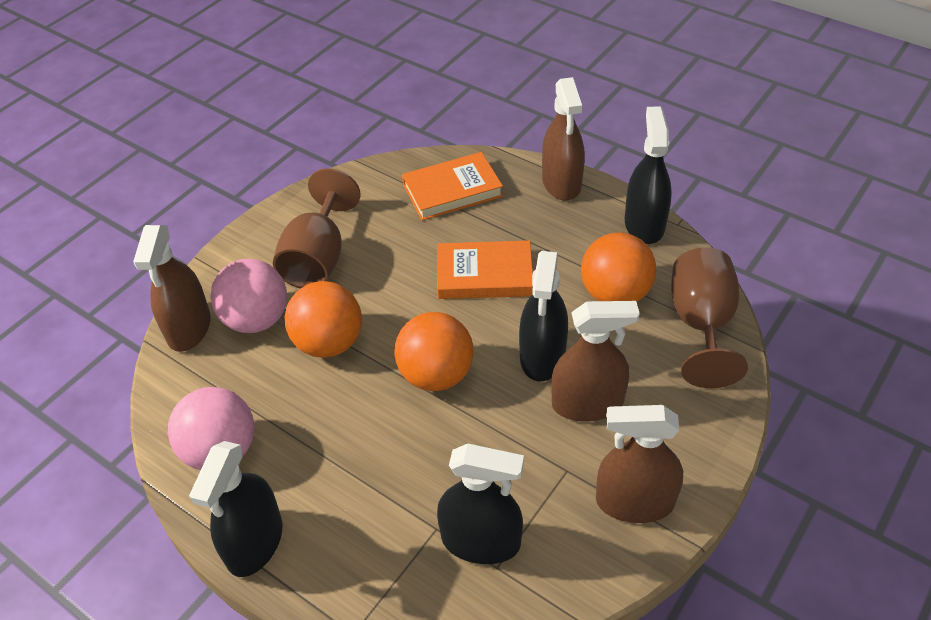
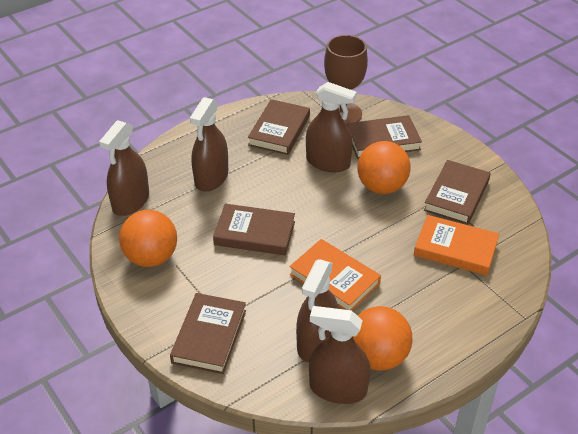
black spray bottle: [189,441,282,577] [437,444,524,564] [519,251,568,381] [625,106,672,244] = 4 -> none = 0
brown book: none = 0 -> [170,293,246,374] [213,204,295,255] [248,99,310,155] [347,115,422,159] [424,160,491,225] = 5
brown goblet: [273,168,361,289] [671,247,748,388] = 2 -> [324,35,368,125] = 1
brown spray bottle: [133,225,211,352] [542,77,585,201] [551,301,640,422] [596,405,683,523] = 4 -> [99,120,149,216] [190,97,228,192] [296,260,338,362] [306,82,357,172] [309,306,370,404] = 5
pink ball: [168,387,254,470] [210,259,287,333] = 2 -> none = 0

